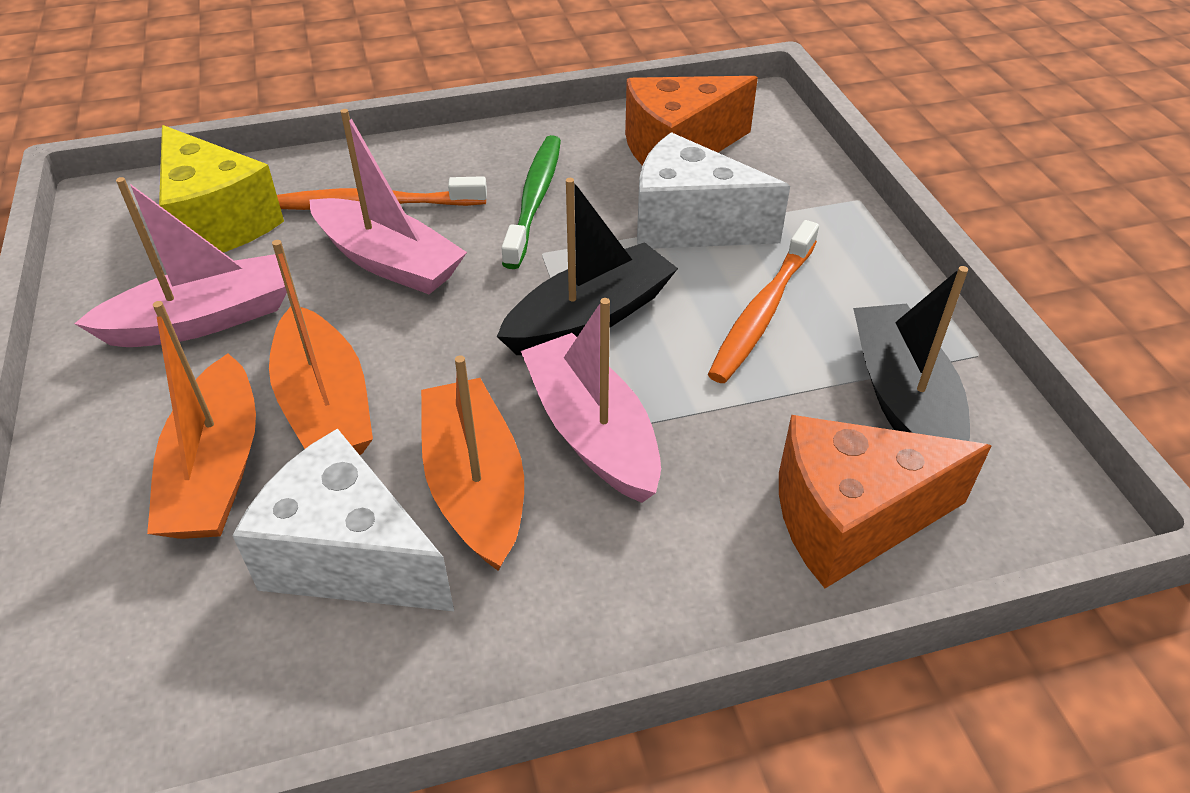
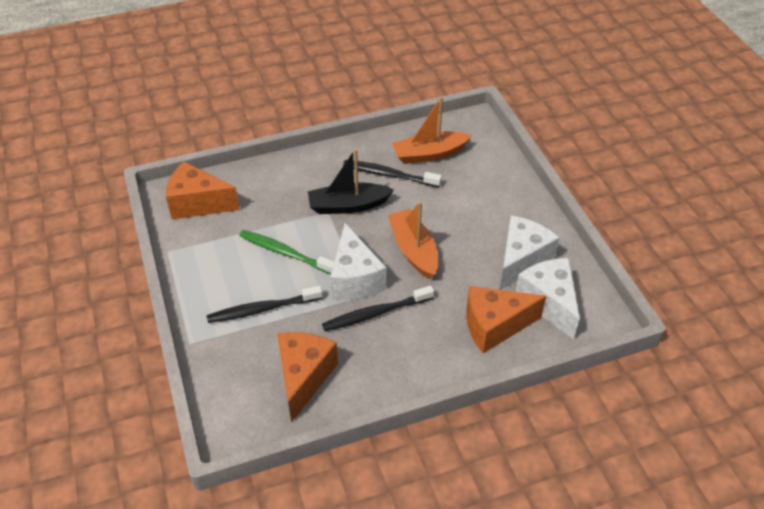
black boat: [497,178,678,355] [853,266,970,441] = 2 -> [308,149,394,214] = 1
black toothbrush: none = 0 -> [207,286,323,323] [322,286,434,331] [343,160,442,187] = 3
orange boat: [147,301,256,539] [269,240,373,455] [421,355,524,571] = 3 -> [388,201,438,279] [392,97,472,164] = 2
orange cheese: [625,76,758,165] [779,415,991,588] = 2 -> [166,162,240,219] [277,332,338,422] [466,286,546,353] = 3
orange toothbrush: [277,176,487,210] [708,220,819,383] = 2 -> none = 0
pink boat: [74,177,287,347] [309,109,467,294] [521,298,661,503] = 3 -> none = 0
white cheese: [232,428,454,611] [637,132,790,249] = 2 -> [330,223,386,300] [499,215,560,290] [515,258,580,339] = 3
yellow cheese: [159,125,284,252] = 1 -> none = 0

